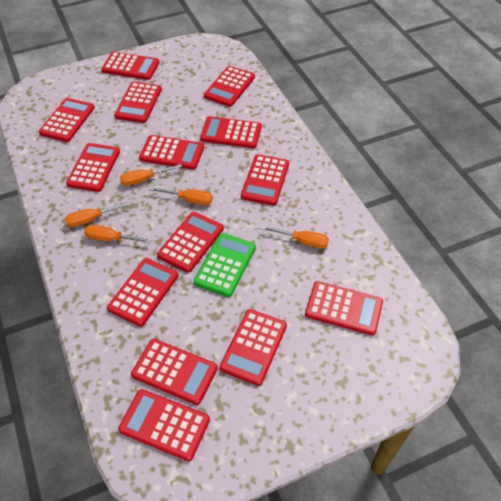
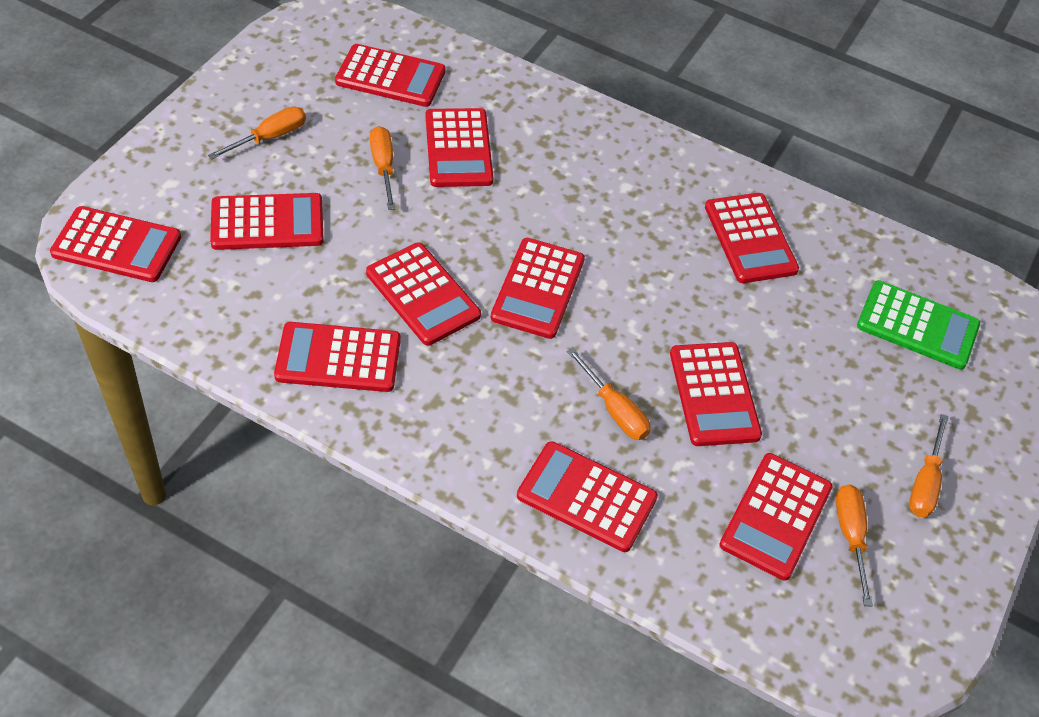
red calculator: [39,98,95,142] [66,143,120,192] [101,52,159,80] [107,258,178,327] [114,82,162,123] [118,389,210,461] [131,339,218,405] [139,135,204,170] [157,212,224,273] [200,116,262,148] [204,66,255,107] [220,309,287,386] [241,154,289,205] [305,281,383,335] = 14 -> [50,206,181,282] [210,193,324,250] [274,322,401,392] [335,44,445,107] [366,242,481,346] [426,108,493,187] [491,238,585,339] [517,441,658,552] [670,342,762,446] [705,193,799,283] [719,453,833,581] = 11

